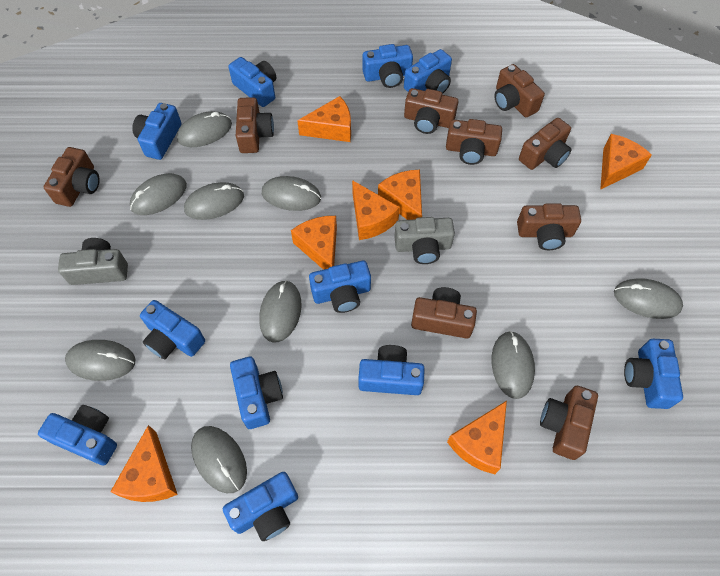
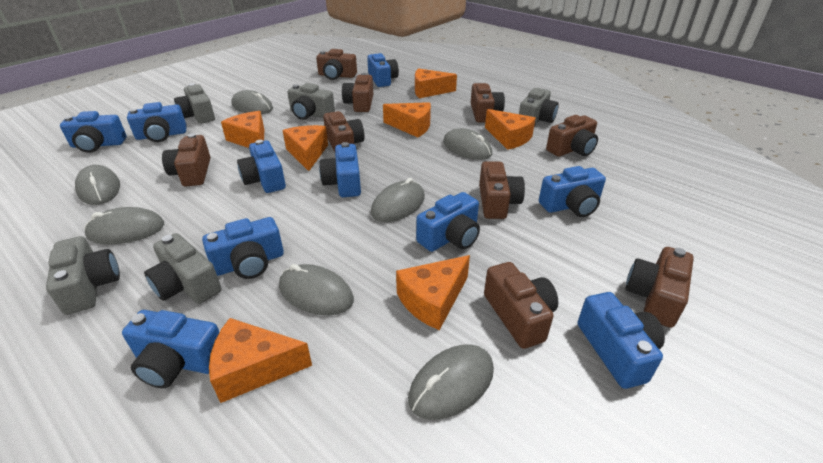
blue camera: [38,405,117,465] [132,103,182,160] [140,300,205,359] [223,472,298,541] [228,57,276,107] [230,357,283,429] [309,261,371,313] [358,345,425,395] [363,44,413,88] [404,49,452,94] [624,339,683,409] = 11 -> [60,111,127,153] [122,310,219,388] [127,102,187,142] [202,217,284,279] [237,140,286,193] [319,142,361,197] [367,53,399,87] [416,192,480,252] [539,166,606,217] [578,292,665,389] = 10
grey camera: [58,238,128,285] [394,217,455,264] = 2 -> [46,236,120,315] [144,233,222,304] [174,83,215,124] [288,83,335,120] [519,88,559,126] = 5
grey mouse: [65,340,135,381] [130,173,187,215] [177,111,232,147] [184,182,244,220] [191,426,247,493] [259,280,302,343] [262,176,321,211] [492,331,535,399] [614,278,683,319] = 9 -> [75,165,120,205] [84,207,164,244] [231,90,273,114] [279,264,354,315] [370,178,425,222] [408,344,494,420] [443,128,492,160] = 7

